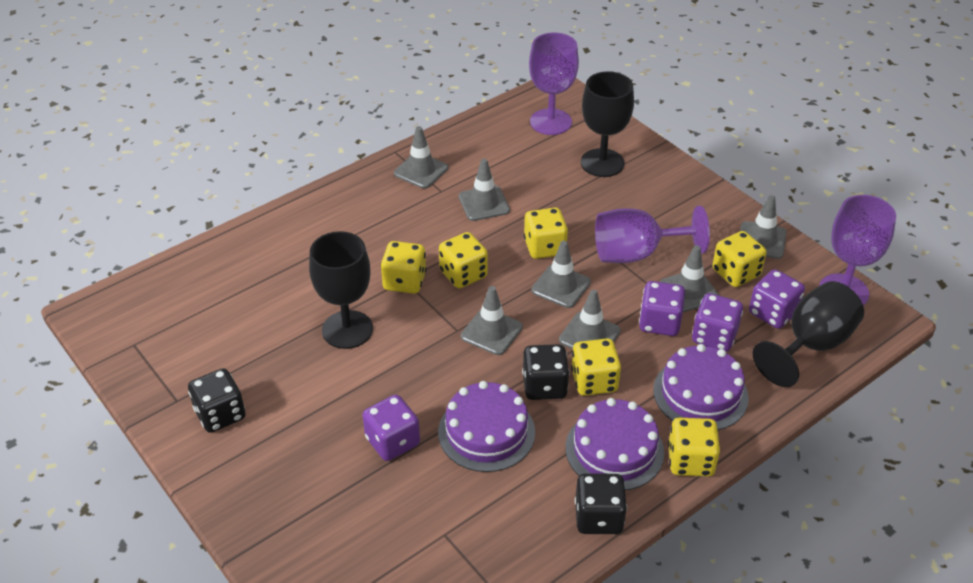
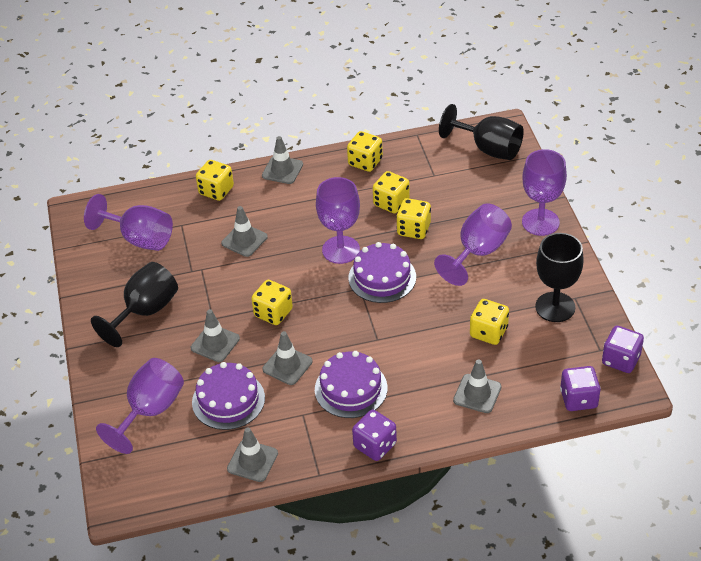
black dice: [188,368,246,433] [522,344,569,400] [575,473,627,534] = 3 -> none = 0
grey traffic cone: [394,126,448,188] [459,159,510,221] [461,286,523,355] [532,241,591,308] [559,290,621,349] [660,245,720,312] [740,195,787,259] = 7 -> [191,309,240,362] [221,206,268,257] [227,427,278,482] [262,136,303,184] [262,331,313,385] [453,359,501,413] = 6
purple dice: [363,395,420,461] [639,281,685,336] [692,293,743,352] [749,269,805,329] = 4 -> [352,410,397,461] [560,366,601,411] [602,326,644,373] = 3
purple goblet: [529,33,579,135] [595,206,710,263] [819,195,896,306] = 3 -> [84,194,173,251] [96,358,184,454] [316,177,360,264] [434,203,512,286] [522,149,567,236] = 5

